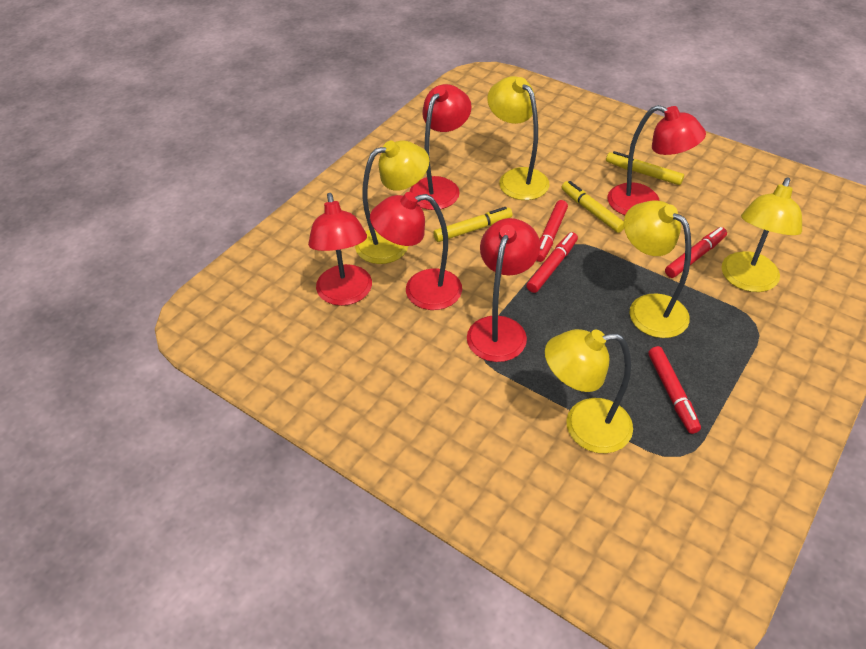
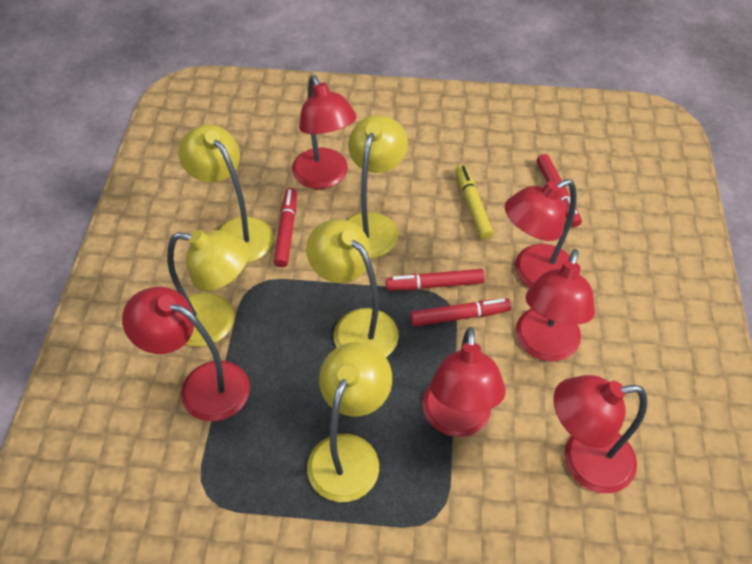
red lamp: [308,193,372,306] [370,192,462,310] [409,84,471,210] [467,218,540,362] [607,105,706,215] = 5 -> [122,287,250,421] [292,75,357,189] [422,327,506,437] [505,179,577,288] [516,249,595,362] [553,375,647,493] = 6
yellow marker: [433,207,513,242] [561,181,624,233] [606,151,684,185] = 3 -> [456,165,493,239] = 1

